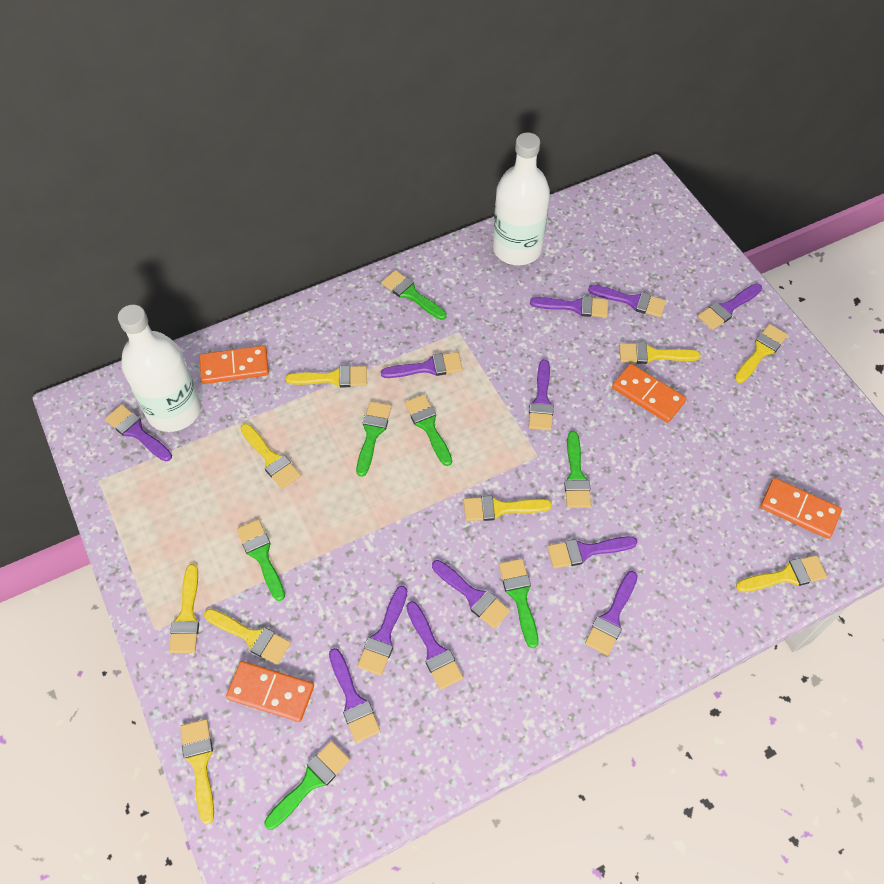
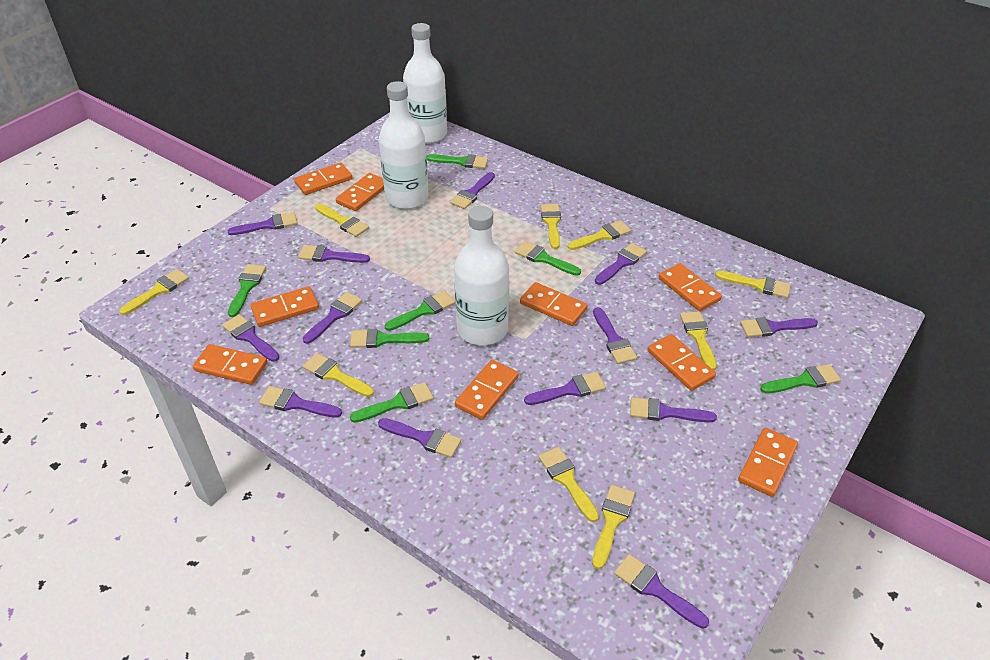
orange domino: [200,345,269,384] [226,661,314,722] [612,364,686,423] [760,478,842,539] = 4 -> [193,344,268,385] [250,286,319,327] [294,163,352,195] [336,173,384,211] [455,360,519,420] [520,282,587,326] [648,334,716,391] [659,263,722,311] [738,427,798,497] = 9
purple brush: [105,404,172,462] [329,648,380,743] [357,586,407,676] [381,352,463,378] [407,601,463,690] [432,560,510,629] [529,360,554,430] [530,296,608,318] [547,536,638,569] [585,571,638,656] [588,285,666,317] [698,284,762,330] = 12 -> [222,314,279,362] [227,212,298,235] [259,386,342,418] [298,245,370,263] [303,292,362,344] [378,418,461,458] [450,172,495,209] [524,372,606,405] [593,307,637,364] [595,243,647,285] [614,554,709,629] [630,397,717,422] [740,317,818,337] = 13
white bottle: [118,305,201,432] [493,133,550,265] = 2 -> [379,81,429,209] [403,23,447,144] [454,206,509,345] = 3

